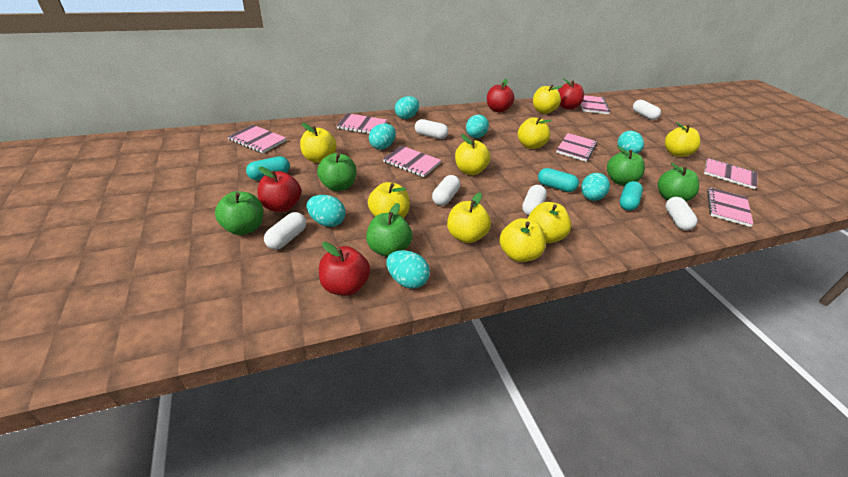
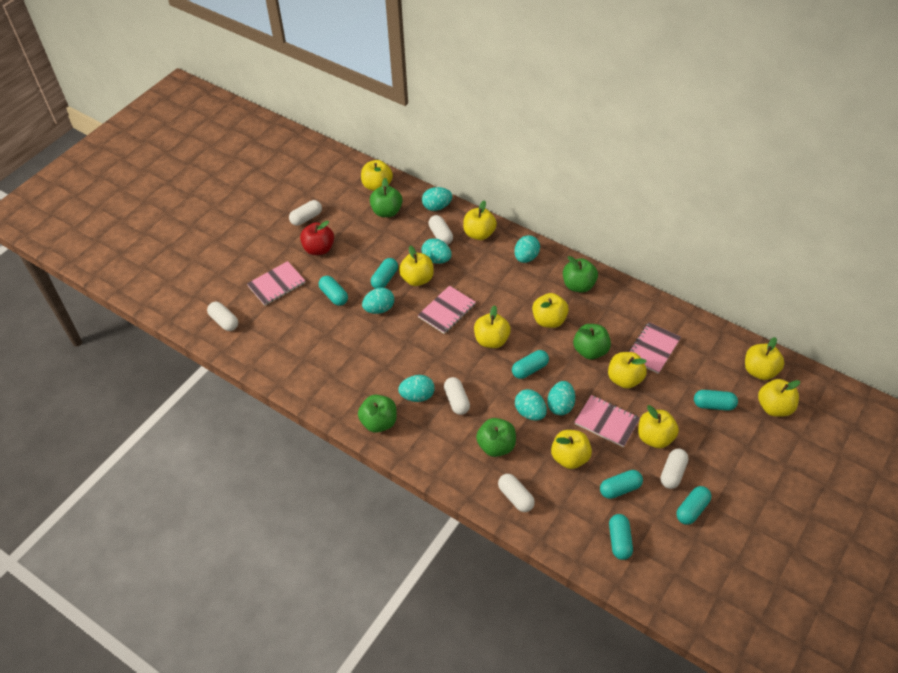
pink notebook: [228,125,287,154] [337,113,387,134] [383,145,441,177] [556,133,597,162] [581,95,610,114] [704,158,757,189] [707,187,754,227] = 7 -> [247,261,306,306] [418,285,476,334] [575,395,640,447] [629,322,681,374] = 4
red apple: [258,167,301,212] [319,242,370,296] [487,79,515,113] [558,78,584,110] = 4 -> [300,221,334,255] = 1
turquoise capsule: [246,156,290,180] [538,168,579,192] [620,181,643,211] = 3 -> [319,276,348,306] [371,258,398,289] [512,350,549,379] [600,470,643,499] [609,514,633,560] [676,486,712,525] [694,390,738,411] = 7
yellow apple: [300,123,337,163] [368,182,410,218] [447,193,491,243] [455,134,490,175] [499,218,546,262] [518,117,552,149] [527,202,571,243] [533,85,563,114] [665,122,700,157] = 9 -> [361,160,393,191] [399,246,434,286] [463,200,497,240] [474,305,511,348] [532,293,569,328] [551,430,592,469] [608,352,647,389] [638,405,679,448] [745,337,784,380] [758,379,800,417] = 10

